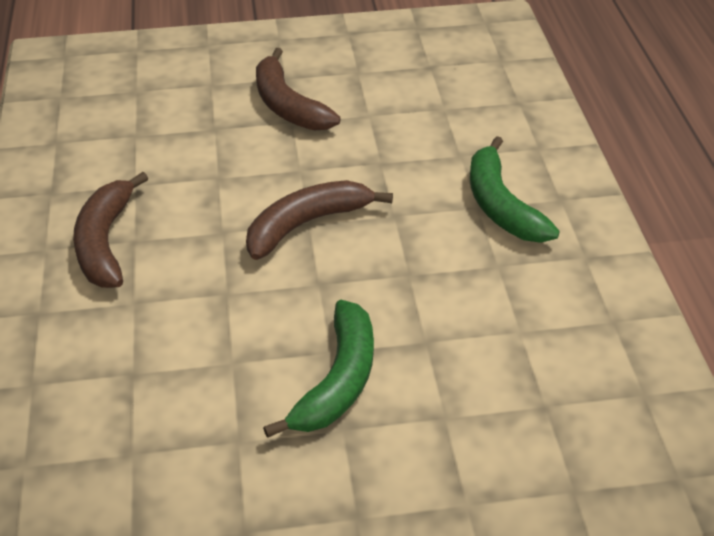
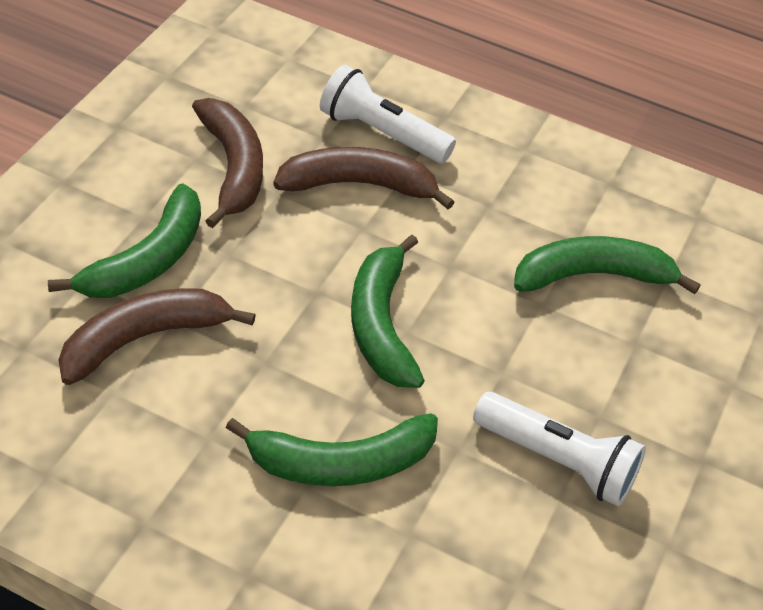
green banana: [263,299,374,438] [470,136,560,243] = 2 -> [48,183,201,298] [226,413,438,486] [351,235,425,388] [514,236,700,294] = 4
white flashlight: none = 0 -> [320,65,456,163] [473,392,646,506] = 2

